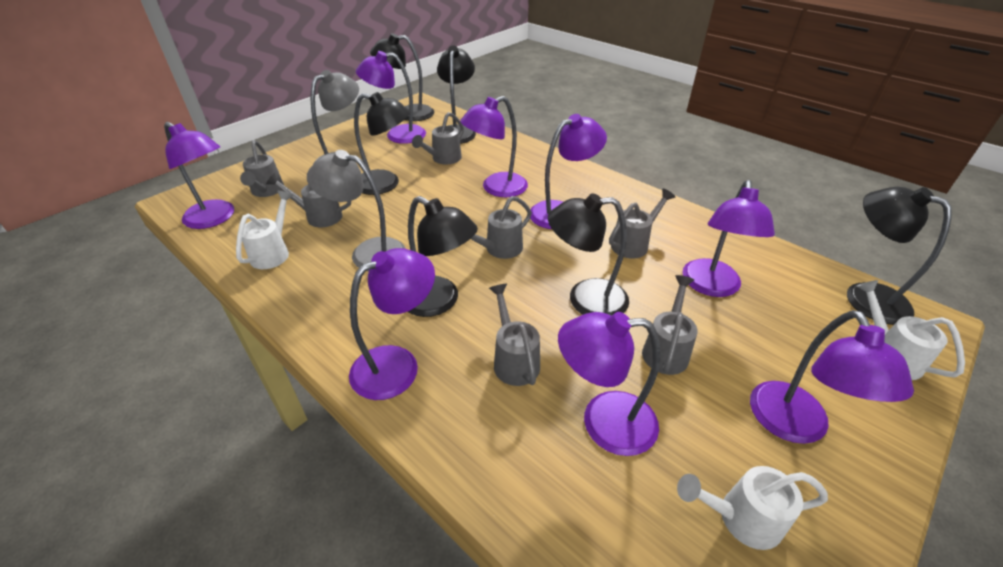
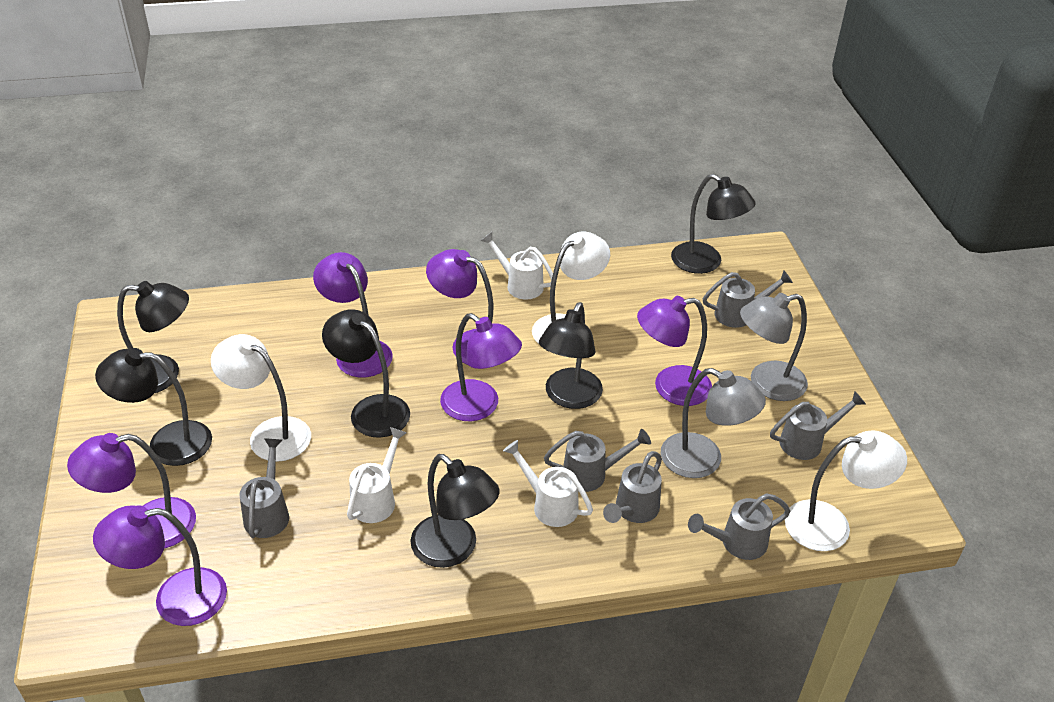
grey watering can: [240,140,284,197] [266,173,351,228] [412,112,464,165] [471,196,532,259] [489,284,540,386] [609,189,675,259] [642,275,698,375] = 7 -> [239,438,289,538] [544,429,651,492] [603,451,662,523] [688,493,790,560] [703,271,793,328] [770,391,866,460] = 6
purple lamp: [164,122,234,229] [349,248,435,400] [356,51,426,144] [460,96,528,197] [530,114,607,229] [558,312,660,456] [682,180,775,297] [750,310,914,444] = 8 -> [67,433,196,549] [93,505,227,626] [313,252,393,377] [426,249,494,365] [440,313,522,421] [637,296,712,406] = 6
white lamp: none = 0 -> [211,334,311,462] [532,232,610,344] [785,430,907,551] = 3

